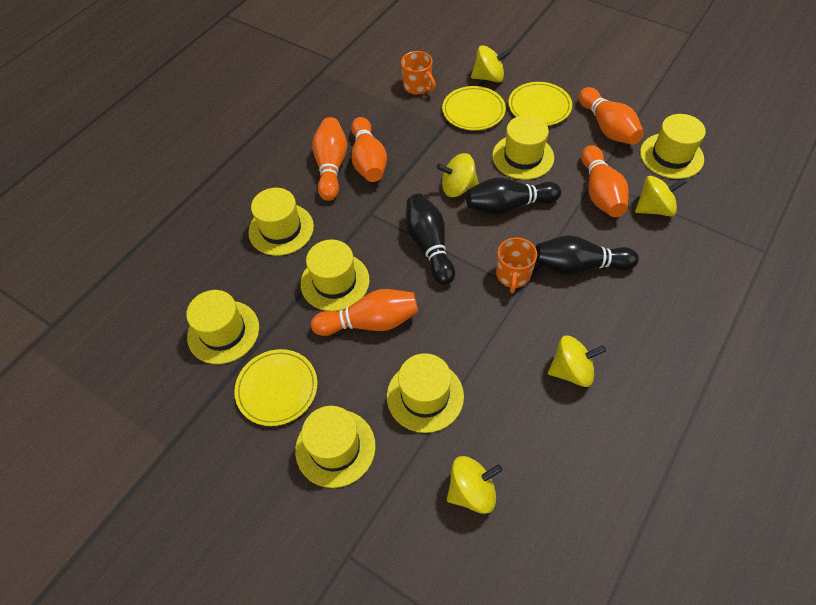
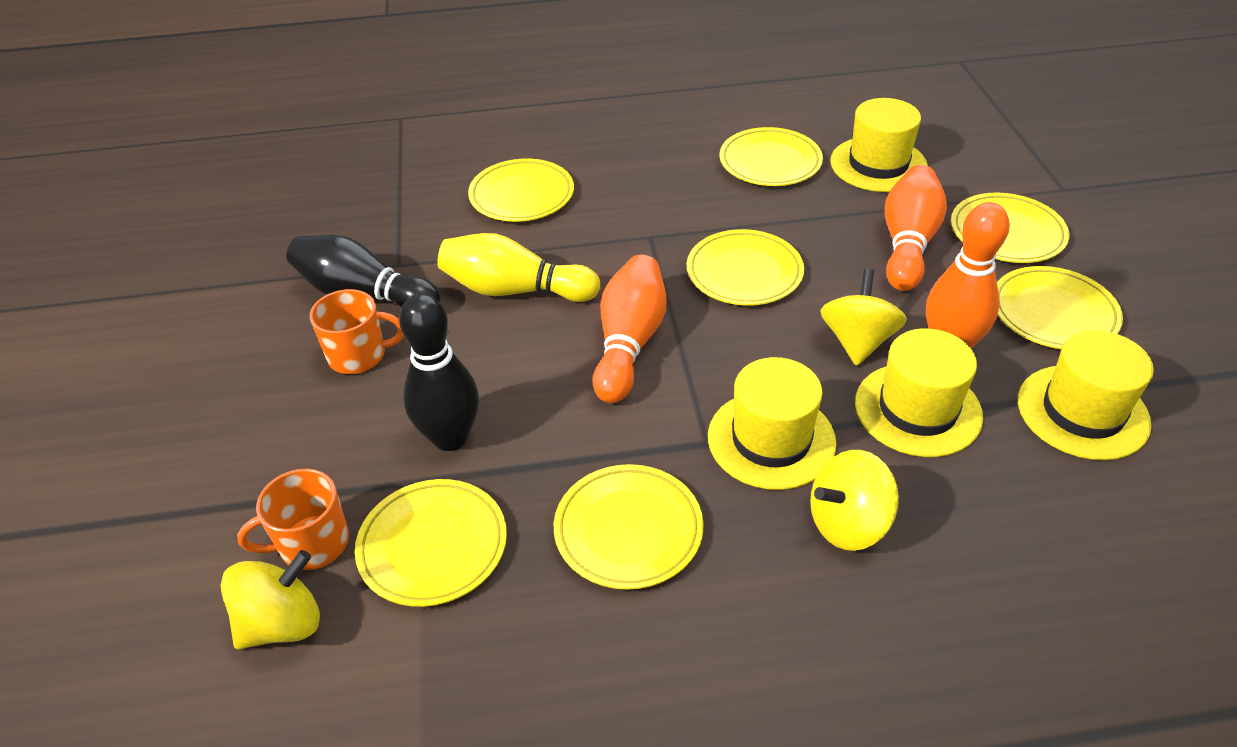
black bowling pin: [406,194,455,285] [466,177,561,215] [536,235,639,275] = 3 -> [286,235,441,308] [399,294,479,451] = 2
orange bowling pin: [311,289,418,336] [312,117,347,201] [351,117,387,182] [579,87,644,145] [581,145,629,217] = 5 -> [593,255,666,403] [885,165,947,291] [926,202,1010,348] = 3
yellow bowling pin: none = 0 -> [437,233,600,302] = 1
yellow hat: [186,290,259,364] [248,188,314,256] [295,406,376,488] [301,239,370,311] [387,353,464,433] [492,115,554,180] [640,114,706,179] = 7 -> [708,357,836,490] [830,98,928,192] [855,328,983,457] [1018,330,1154,460] = 4
yellow plate: [234,349,317,426] [442,86,506,130] [508,82,572,126] = 3 -> [355,479,507,607] [468,158,574,222] [554,464,704,590] [687,229,804,306] [719,127,823,186] [951,193,1069,263] [997,266,1123,349] = 7
yellow spinning top: [436,153,479,197] [447,456,503,514] [471,45,511,82] [548,336,606,387] [635,176,687,216] = 5 -> [220,550,320,650] [810,450,899,551] [820,269,907,366] = 3

